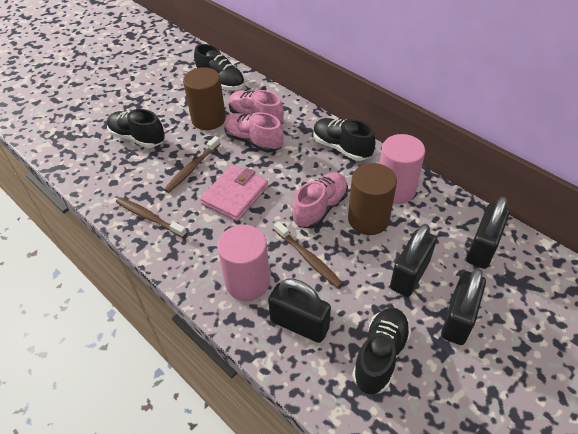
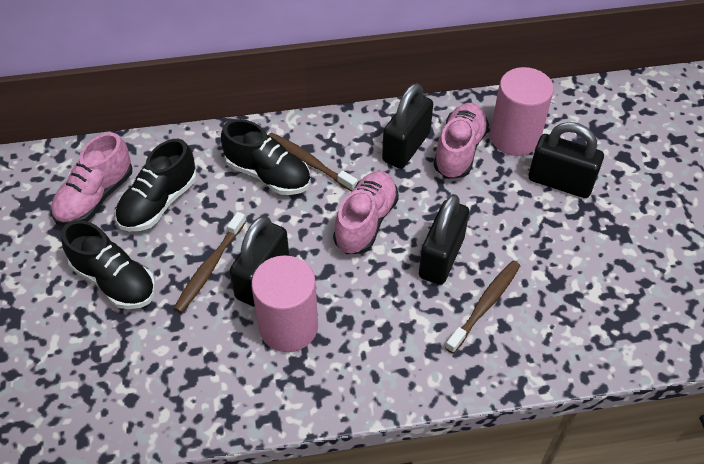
black shoe: [107,109,165,148] [194,44,245,91] [313,118,375,161] [352,308,411,394] = 4 -> [61,220,156,309] [115,139,197,231] [221,119,311,195] = 3
brown cylinder: [183,67,226,130] [348,163,397,235] = 2 -> none = 0
pink wallet: [200,165,269,221] = 1 -> none = 0

